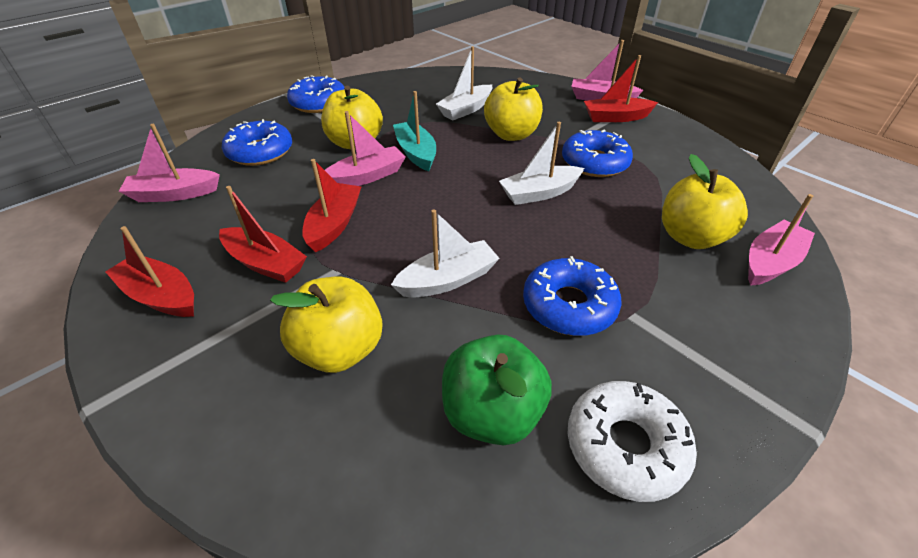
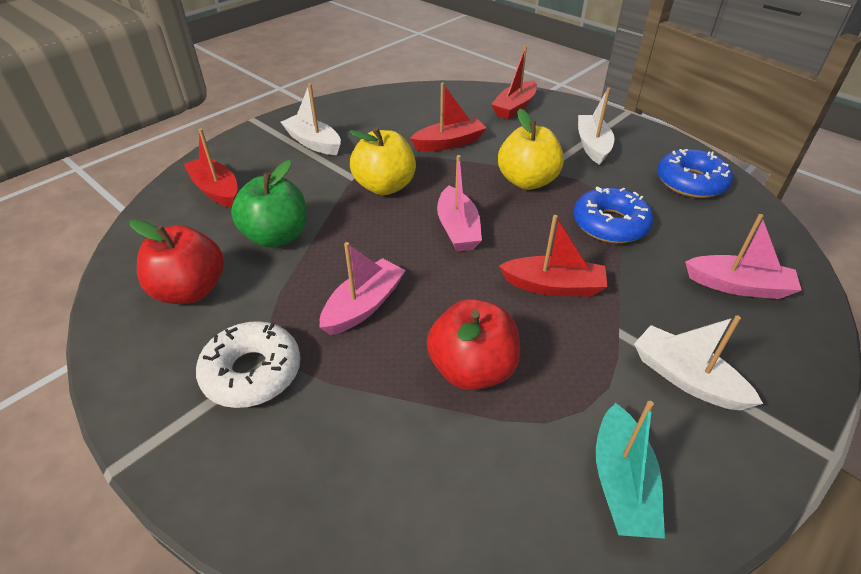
blue donut: [222,119,292,166] [287,75,344,113] [523,256,621,336] [562,129,633,177] = 4 -> [574,187,654,243] [657,149,733,198] = 2
pink boat: [119,124,220,202] [325,111,406,186] [571,40,643,101] [748,194,815,286] = 4 -> [320,242,406,335] [437,155,482,251] [685,214,802,299] = 3
red apple: none = 0 -> [130,219,224,304] [427,299,520,390] = 2
yellow apple: [270,277,383,373] [321,86,383,150] [484,77,543,141] [662,154,748,249] = 4 -> [349,127,416,195] [498,109,564,190] = 2

